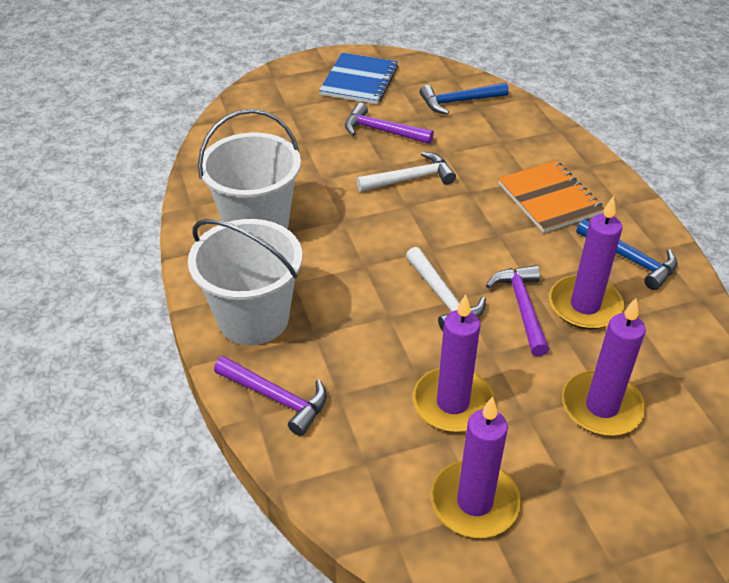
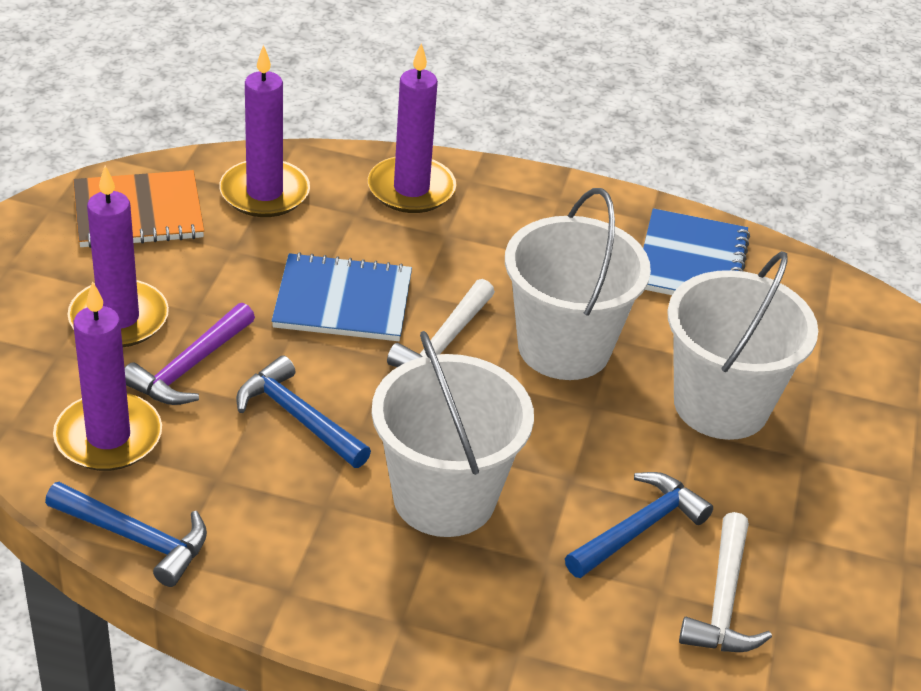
blue hammer: [420,82,509,114] [576,219,677,290] = 2 -> [45,482,207,587] [236,356,371,468] [565,472,713,578] = 3
blue notebook: [319,53,398,104] = 1 -> [272,252,412,341] [643,208,750,295] = 2
purple hammer: [214,356,327,436] [345,103,434,144] [486,265,549,356] = 3 -> [125,303,255,405] = 1
white bucket: [188,219,302,345] [198,109,301,229] = 2 -> [372,331,534,537] [505,188,651,380] [667,251,818,440] = 3

